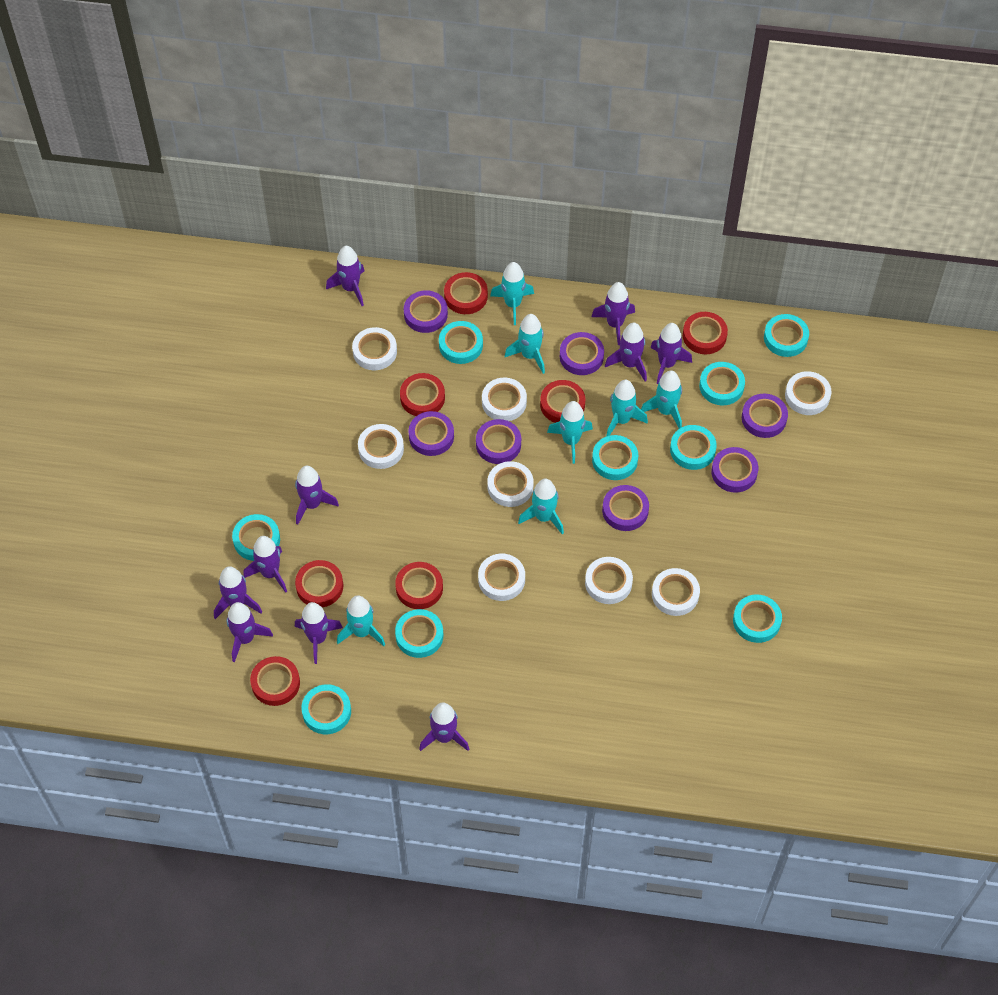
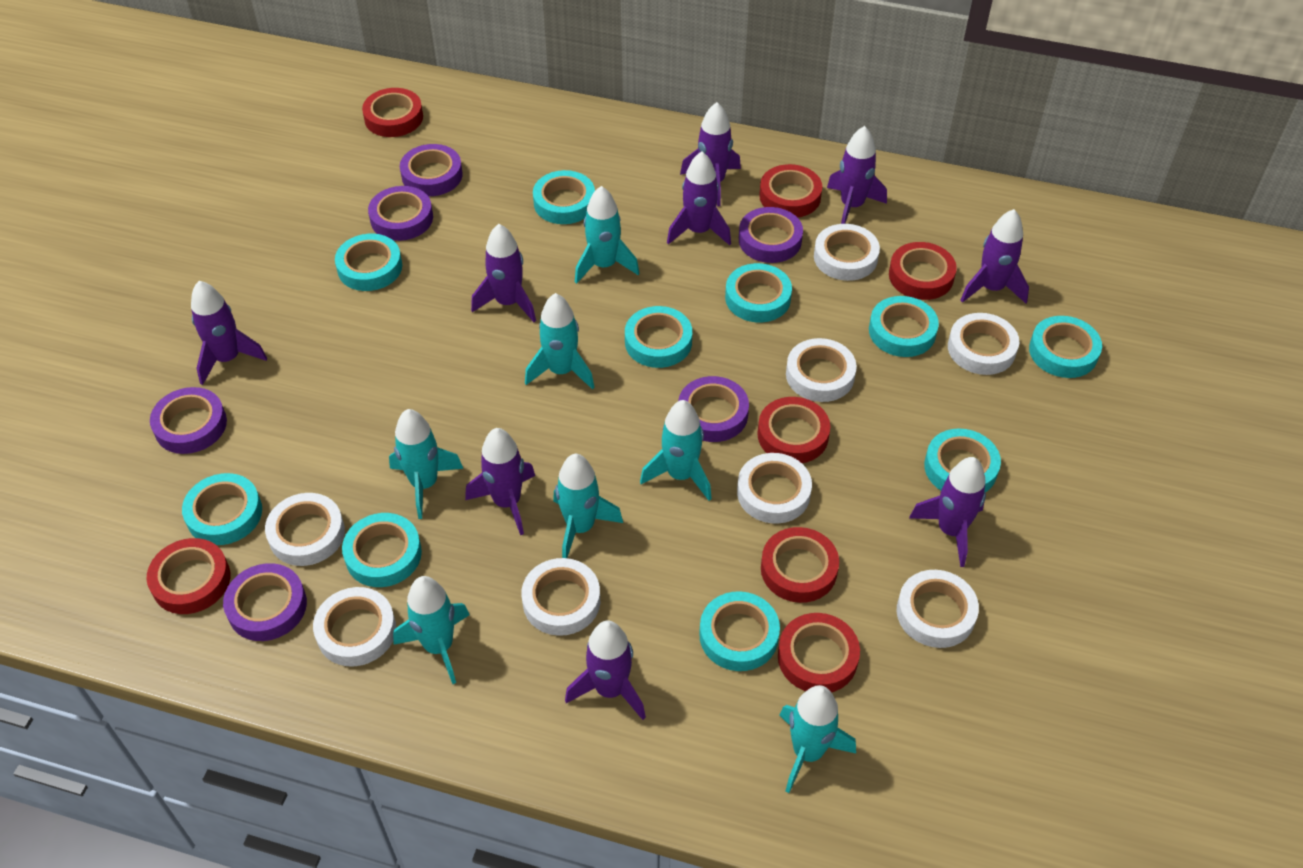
purple rocket: [214,566,262,619] [227,602,273,662] [243,536,287,593] [295,466,339,525] [295,602,343,664] [326,246,364,306] [419,703,469,751] [591,282,635,345] [605,322,647,382] [650,323,692,384] = 10 -> [191,281,267,385] [465,428,535,535] [471,224,536,322] [565,621,646,720] [667,152,731,245] [680,102,741,207] [827,126,887,224] [909,457,986,567] [960,209,1029,303] = 9
purple tape: [404,290,448,333] [408,411,454,456] [476,419,521,464] [560,332,604,375] [602,485,649,531] [712,447,758,493] [742,394,788,438] = 7 -> [150,387,227,454] [223,563,307,641] [368,186,433,241] [400,144,463,196] [678,376,749,442] [739,207,803,263] = 6
turquoise tape: [232,514,280,561] [301,684,351,734] [395,609,443,658] [439,321,483,364] [592,435,638,480] [670,425,717,470] [699,362,745,405] [733,595,782,643] [764,314,809,357] = 9 -> [182,473,262,545] [335,234,402,291] [342,513,422,587] [533,170,595,224] [625,306,692,368] [699,592,780,671] [725,263,792,323] [869,296,939,357] [924,429,1001,493] [1029,316,1102,378] = 10

